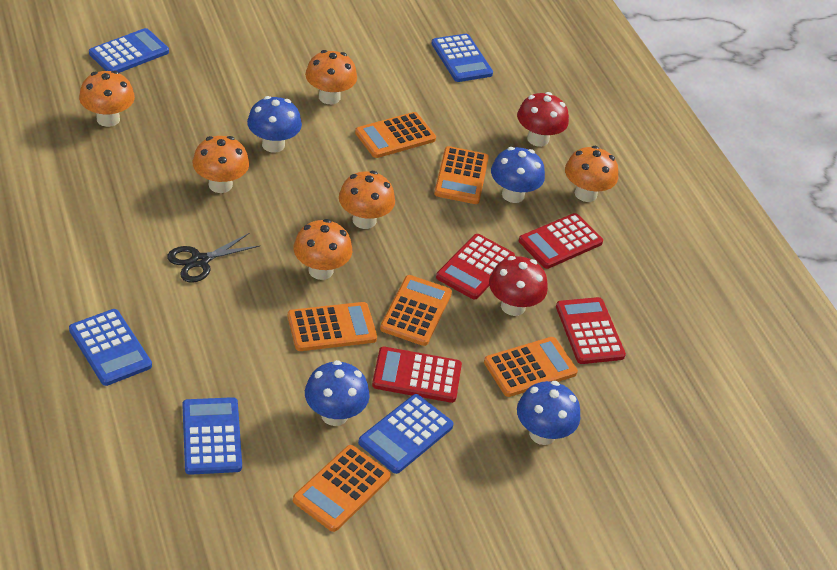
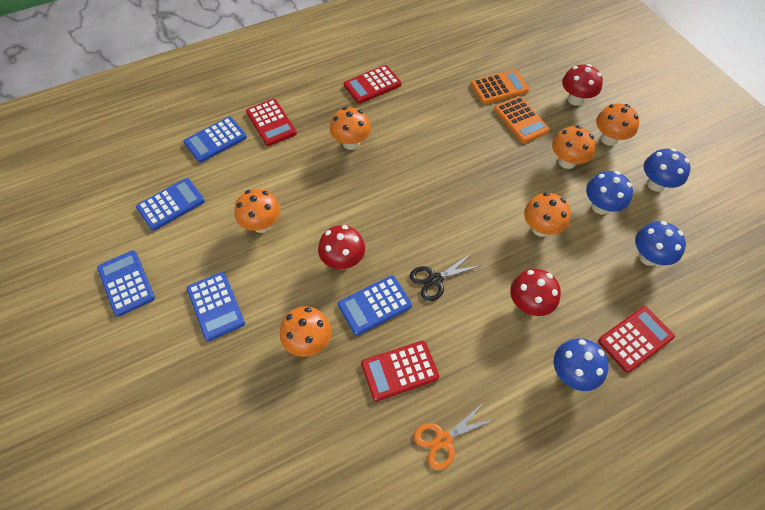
orange calculator: [288,302,377,351] [293,445,391,532] [355,112,436,158] [380,275,452,346] [434,146,489,204] [484,337,578,397] = 6 -> [471,69,529,104] [494,96,550,143] = 2
orange scissors: none = 0 -> [414,402,495,470] = 1
red mushroom: [489,256,548,316] [517,92,569,147] = 2 -> [318,225,365,270] [510,269,561,316] [562,64,603,106] = 3

